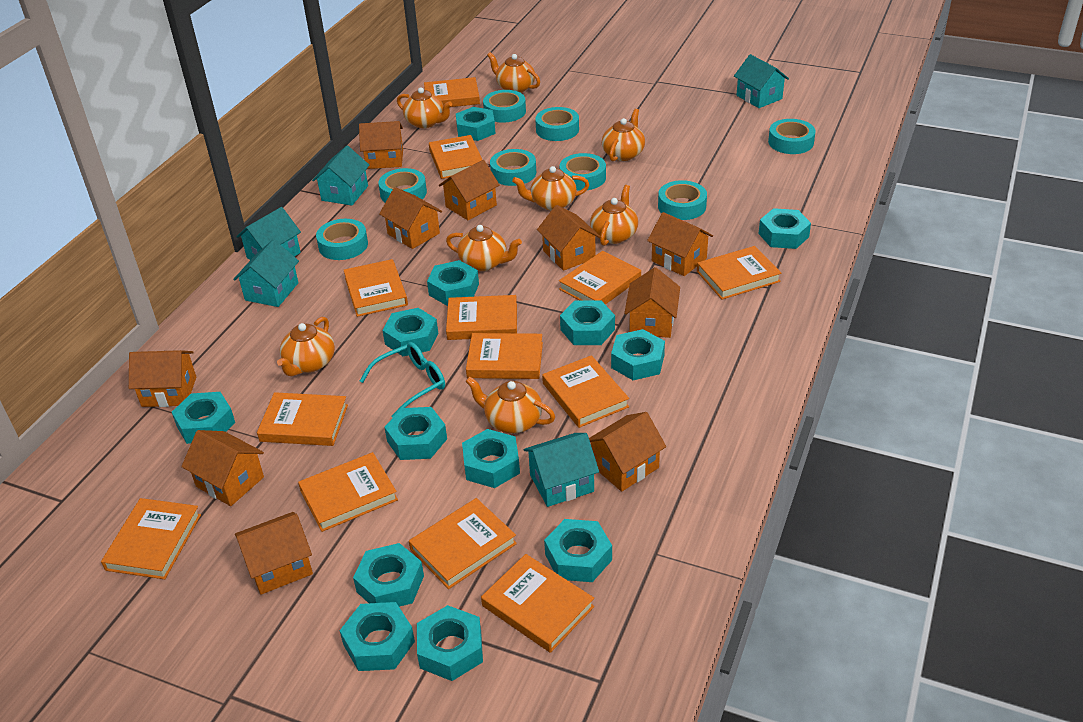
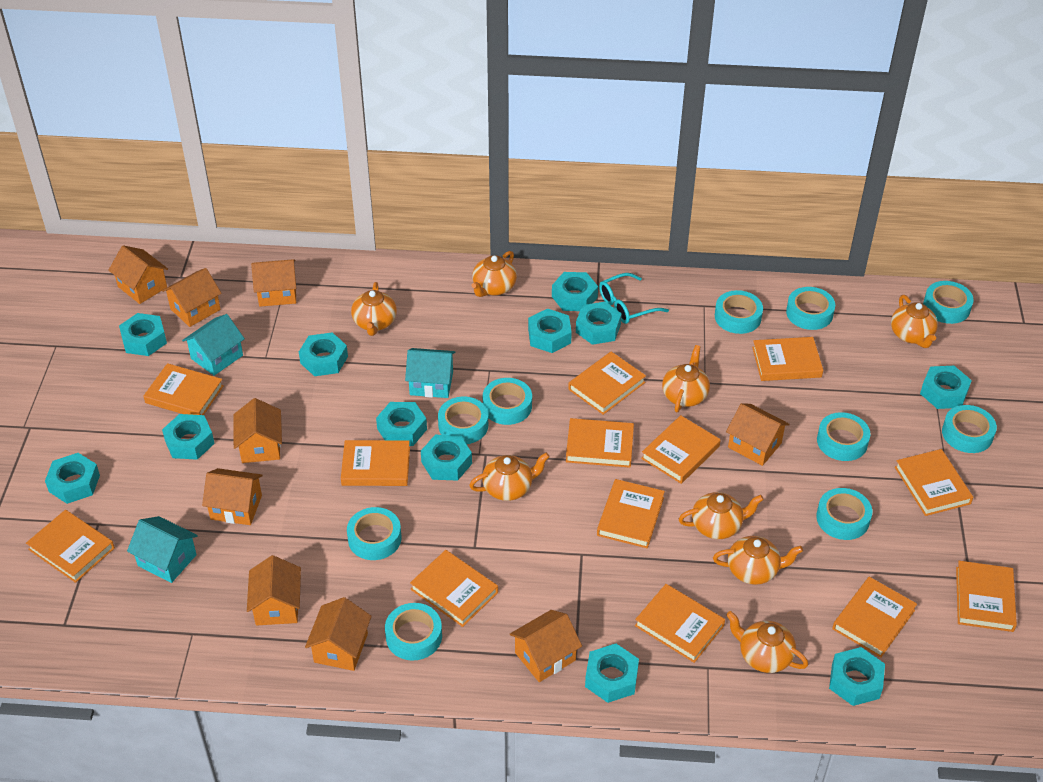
orange house: [129,350,196,407] [181,430,264,506] [235,512,313,595] [359,121,403,169] [379,187,442,249] [439,160,500,220] [537,205,601,271] [589,412,666,492] [624,267,680,338] [647,212,713,276] = 10 -> [108,245,168,304] [162,268,222,327] [202,468,263,525] [233,398,282,463] [247,555,301,626] [251,259,296,307] [305,597,372,671] [510,610,582,682] [726,403,790,466] = 9
turquoise house: [233,240,299,307] [236,207,301,260] [312,146,370,206] [523,433,599,507] [734,54,789,108] = 5 -> [127,516,198,583] [182,314,245,376] [405,348,455,398] = 3
turquoise nut: [172,392,235,444] [340,602,415,671] [353,543,424,607] [382,308,438,356] [384,407,447,460] [417,605,483,681] [427,260,479,306] [456,107,496,141] [462,429,520,488] [544,519,612,582] [560,300,615,345] [611,329,665,380] [759,208,811,249] = 13 -> [45,453,100,504] [119,313,167,356] [162,414,215,460] [299,332,348,376] [376,402,427,446] [421,435,472,481] [528,308,572,353] [552,272,598,311] [576,302,622,345] [585,644,639,703] [829,647,885,706] [920,366,972,409] = 12
turquoise tape: [316,219,368,260] [378,168,427,202] [483,90,526,123] [490,149,536,186] [535,107,579,141] [560,153,606,191] [658,180,707,220] [768,119,816,154] = 8 -> [347,507,402,560] [385,603,442,660] [438,397,488,444] [483,378,532,425] [715,290,763,334] [786,287,835,330] [816,488,872,540] [817,412,870,461] [923,281,974,324] [942,405,997,453] = 10

